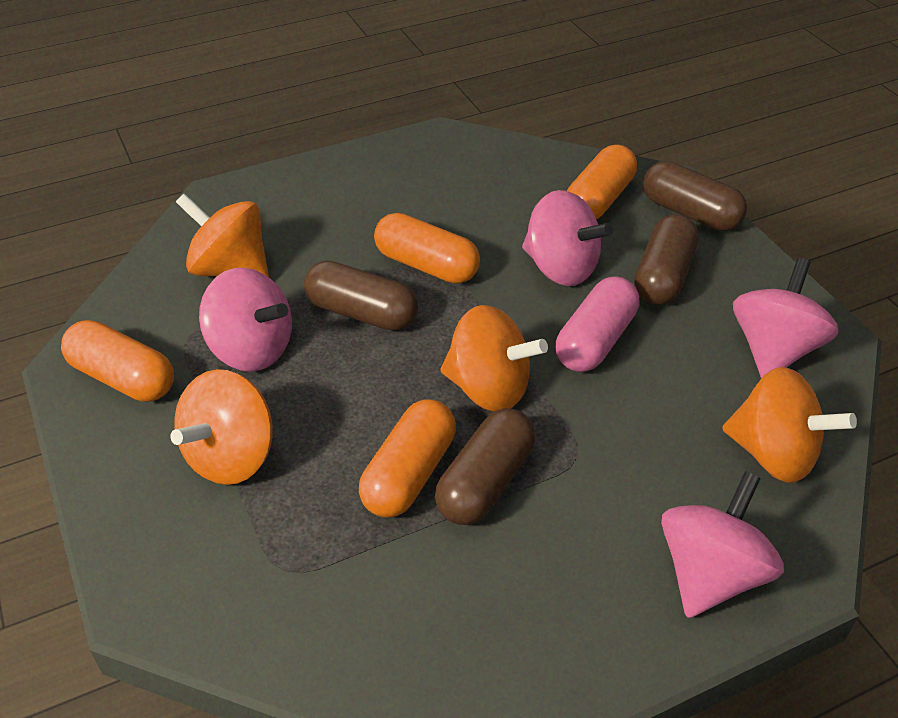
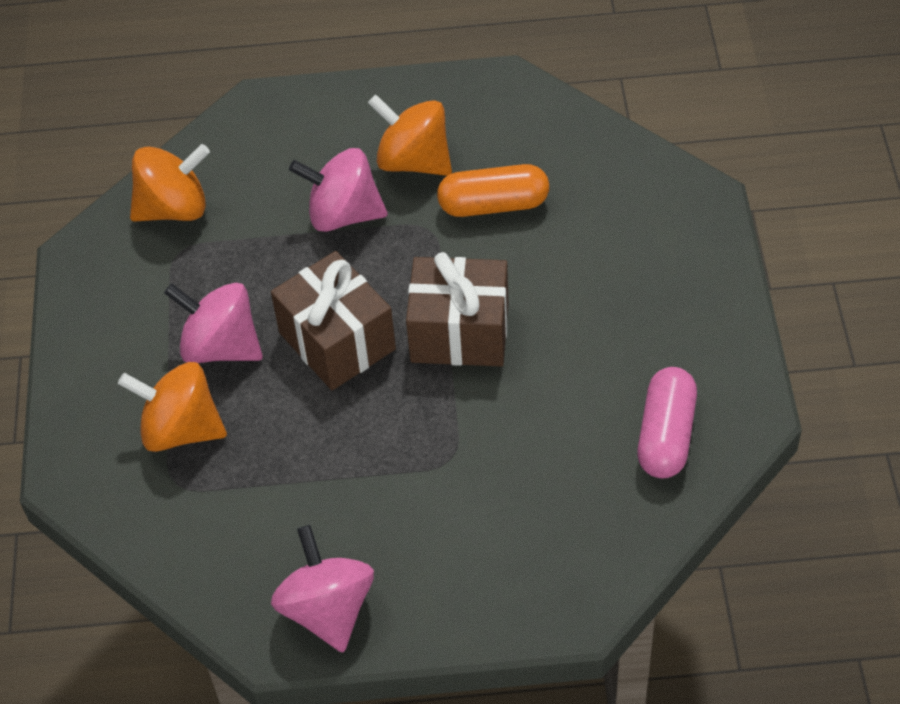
brown capsule: [304,261,418,331] [435,408,535,525] [635,214,699,305] [643,161,747,231] = 4 -> none = 0
brown gift: none = 0 -> [271,251,396,390] [406,252,508,367] = 2
orange capsule: [61,320,174,402] [359,399,456,517] [374,213,480,284] [567,145,637,219] = 4 -> [437,164,549,217] = 1
orange spinning top: [170,369,273,485] [176,193,269,277] [440,305,548,412] [722,367,857,483] = 4 -> [118,362,227,452] [130,144,210,222] [368,94,452,176] = 3
pink spinning top: [199,268,292,372] [522,190,613,286] [661,471,784,618] [733,258,838,378] = 4 -> [164,283,263,363] [271,525,374,652] [289,148,388,232] = 3

